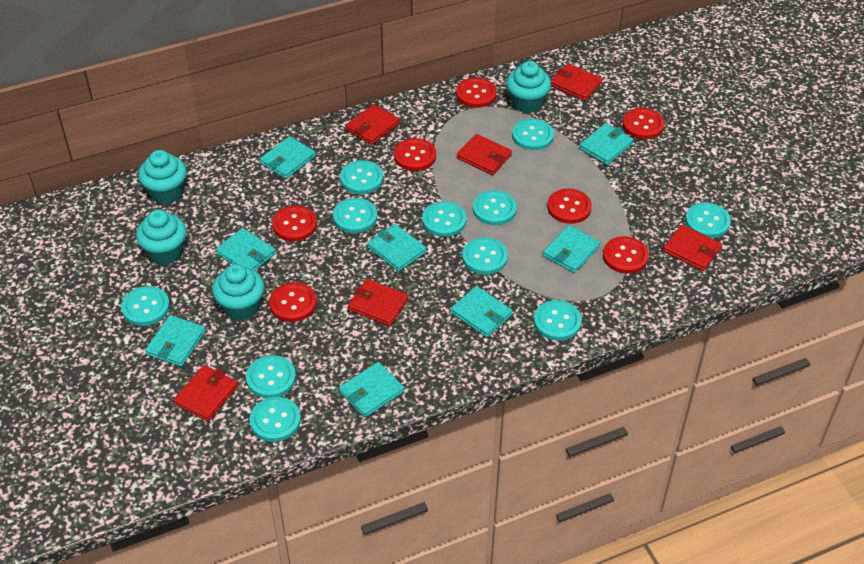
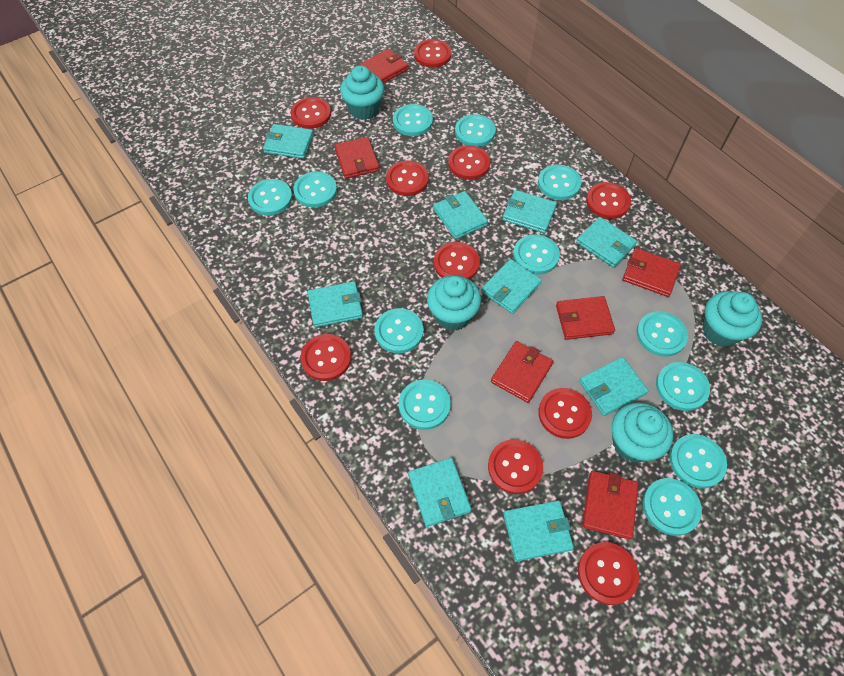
red button: [269,282,317,322] [272,205,317,241] [394,138,436,171] [456,78,497,108] [547,189,592,224] [603,236,649,274] [622,108,665,139] = 7 -> [291,97,331,129] [301,334,351,381] [386,161,429,196] [414,39,452,68] [434,242,480,280] [448,145,490,180] [488,439,543,494] [538,388,592,439] [578,542,639,605] [586,182,631,219] = 10
turquoise button: [121,286,170,326] [246,355,296,398] [249,397,301,442] [333,198,377,233] [340,160,383,194] [422,201,466,237] [462,237,508,275] [473,190,517,225] [512,118,554,150] [534,300,582,341] [685,202,731,238] = 11 -> [248,179,292,216] [293,171,337,208] [374,308,424,354] [393,104,433,136] [399,380,451,430] [455,114,496,147] [513,234,560,275] [538,165,582,200] [637,311,688,357] [642,478,702,536] [656,362,710,411] [669,434,727,489] = 12
turquoise wallet: [145,315,206,367] [216,228,276,270] [260,136,316,179] [339,362,404,418] [367,224,426,272] [450,286,513,337] [543,225,600,273] [579,123,634,165] = 8 -> [263,124,314,159] [308,281,363,327] [408,458,472,527] [433,191,488,239] [481,259,542,314] [502,190,557,233] [503,500,574,562] [576,217,637,268] [579,357,648,416] = 9

